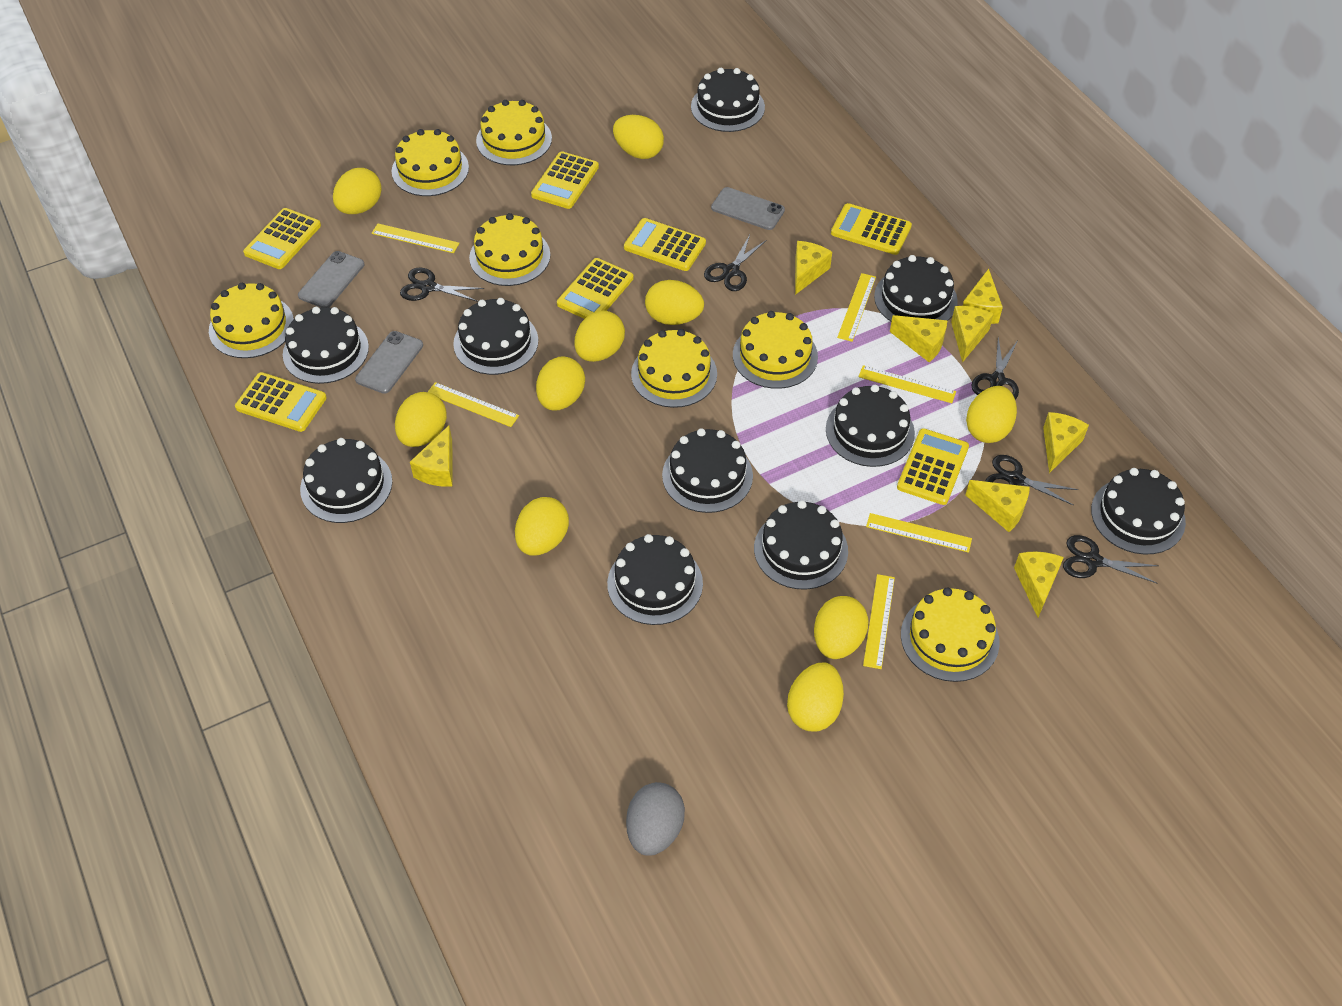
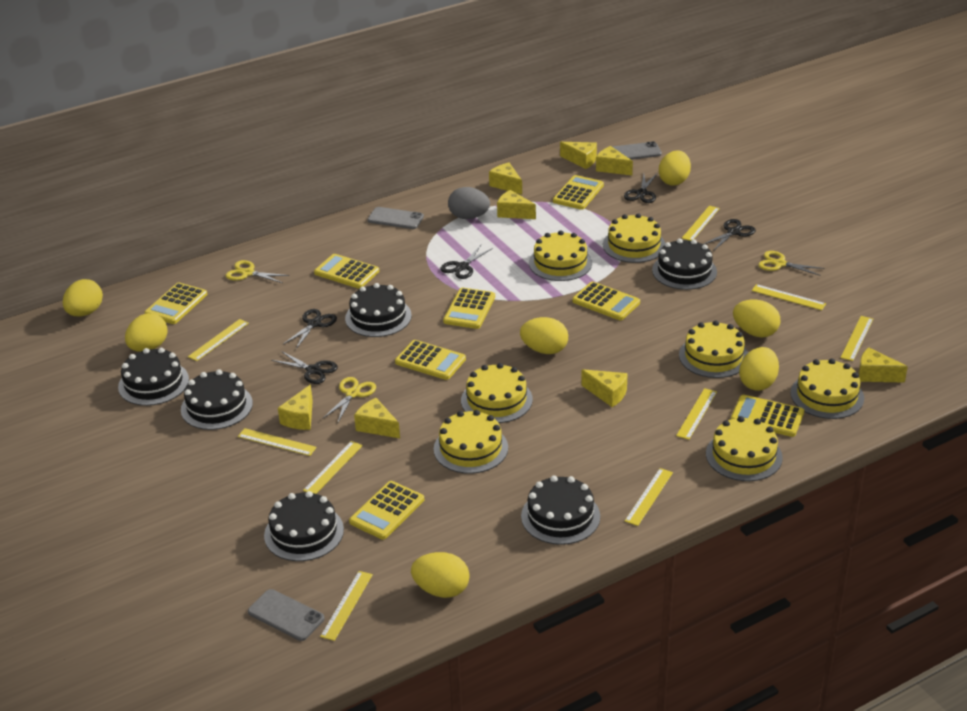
black cake: [283,307,369,384] [300,438,392,523] [453,298,538,375] [607,534,703,625] [662,428,753,513] [691,68,765,132] [754,500,848,590] [826,385,915,467] [874,255,958,321] [1091,468,1186,555] = 10 -> [118,348,189,406] [181,369,253,430] [264,491,344,561] [345,283,412,337] [521,475,600,545] [652,238,717,290] = 6
yellow calculator: [235,372,327,432] [243,208,321,269] [531,151,599,209] [557,258,633,319] [624,218,706,271] [831,203,912,255] [897,428,969,505] = 7 -> [144,282,207,324] [314,254,379,289] [349,481,424,539] [395,340,466,380] [443,288,495,329] [553,175,604,210] [572,281,640,320] [731,395,804,437] = 8
yellow egg: [333,168,382,214] [395,392,447,447] [515,497,569,556] [536,356,585,411] [574,311,625,362] [613,115,664,159] [645,280,704,325] [787,663,844,732] [814,596,869,659] [966,386,1017,443] = 10 -> [63,279,103,317] [125,313,168,352] [411,552,470,598] [520,317,568,354] [659,151,691,186] [733,300,781,338] [739,347,779,391] = 7
yellow ruler: [371,223,459,253] [428,382,519,427] [837,273,876,342] [858,365,956,403] [863,574,895,669] [866,513,972,553] = 6 -> [188,319,249,361] [238,428,317,456] [303,441,363,494] [320,571,373,641] [625,468,673,526] [676,388,717,440] [682,206,720,241] [752,284,826,310] [840,316,873,361] = 9
yellow scissors: none = 0 -> [226,260,290,283] [322,377,376,424] [758,251,825,276] = 3

